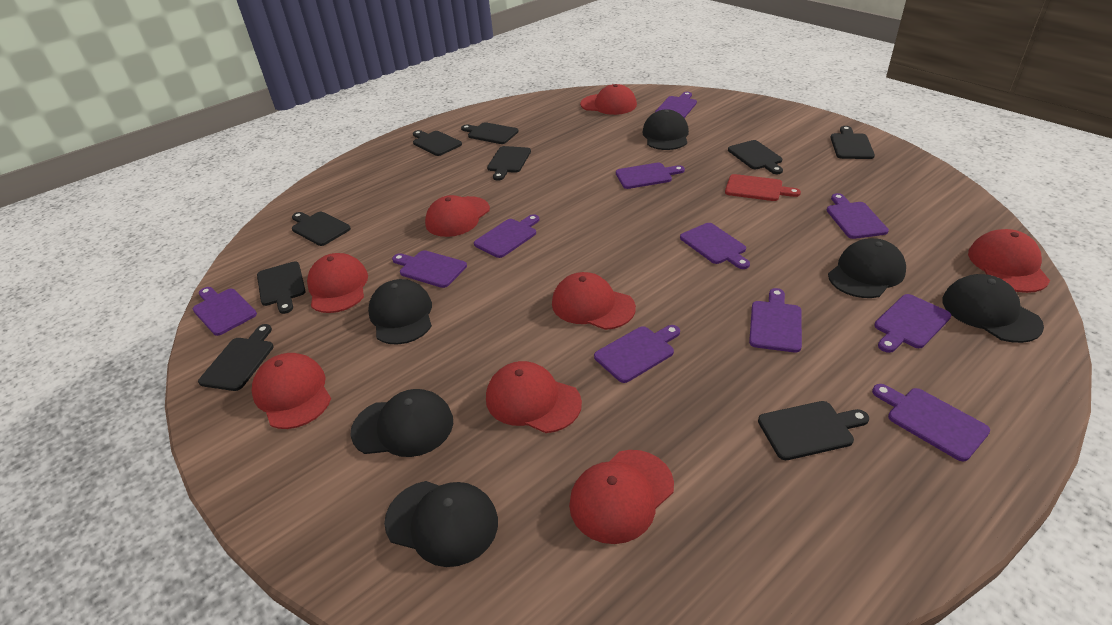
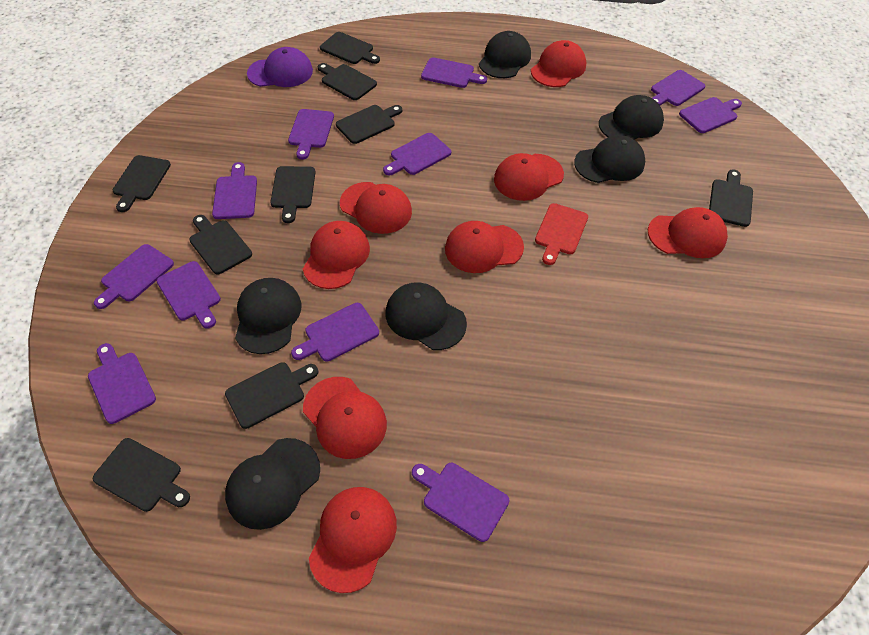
purple cap: none = 0 -> [247,47,313,87] = 1

